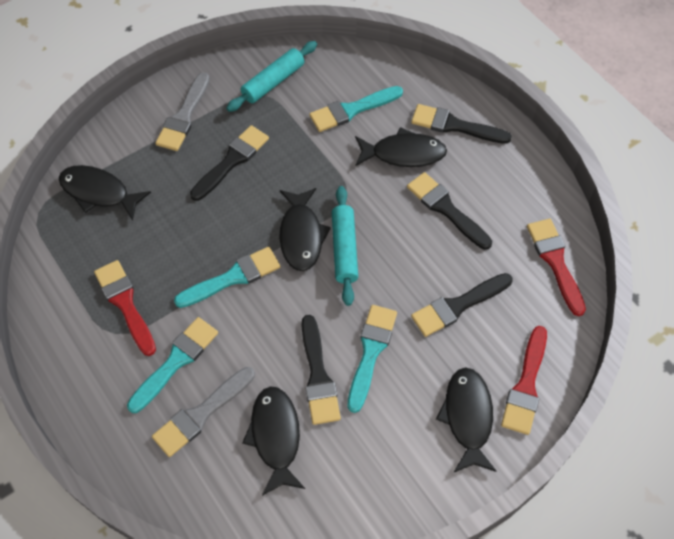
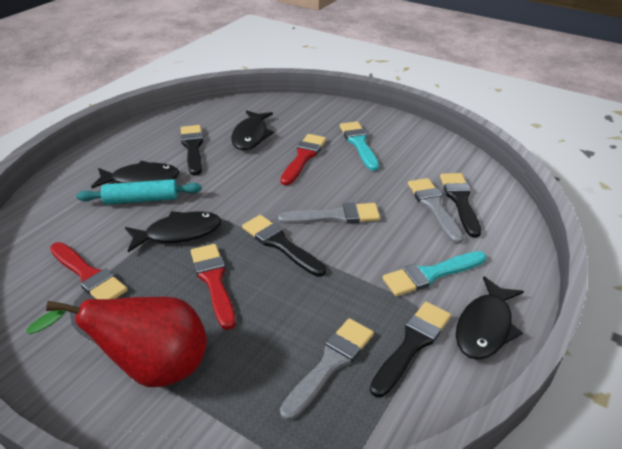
black brush: [190,125,269,201] [302,315,341,425] [407,172,492,250] [411,104,512,144] [411,273,513,337] = 5 -> [181,125,203,175] [242,215,326,277] [370,302,451,398] [440,173,481,238] = 4
black fish: [59,165,151,221] [242,386,305,496] [279,188,331,271] [355,127,447,167] [436,367,497,472] = 5 -> [91,160,180,188] [125,211,221,252] [231,110,274,150] [456,276,524,360] = 4
grey brush: [152,367,255,457] [155,72,210,151] = 2 -> [278,202,380,224] [280,318,374,421] [408,178,464,244] = 3
red pear: none = 0 -> [26,297,207,387] = 1
turquoise brush: [127,317,218,413] [174,247,280,308] [309,86,403,132] [347,305,397,413] = 4 -> [340,121,379,171] [383,251,486,296] = 2
turquoise rolling pin: [226,41,317,112] [332,186,358,306] = 2 -> [76,179,202,205] = 1

